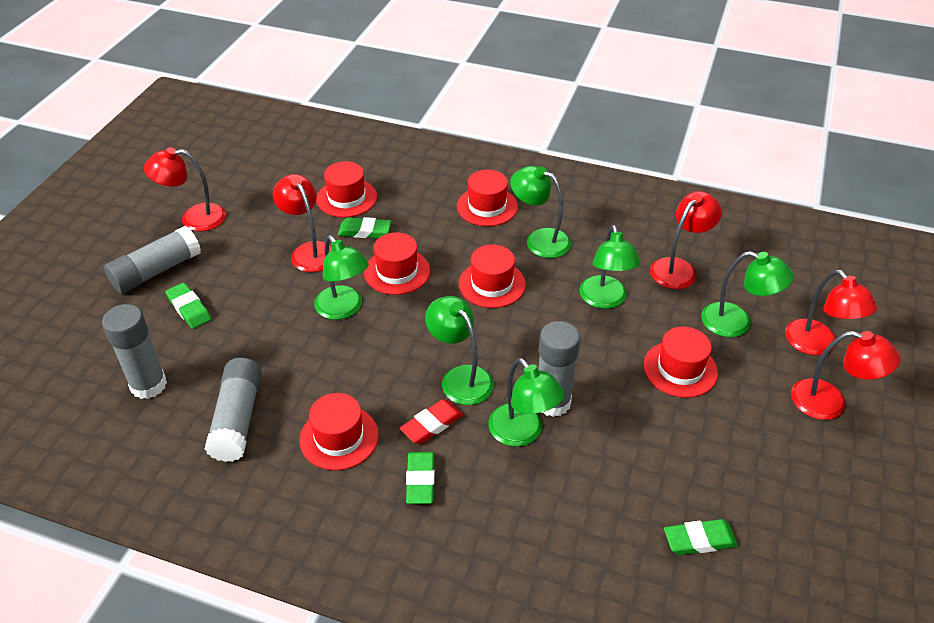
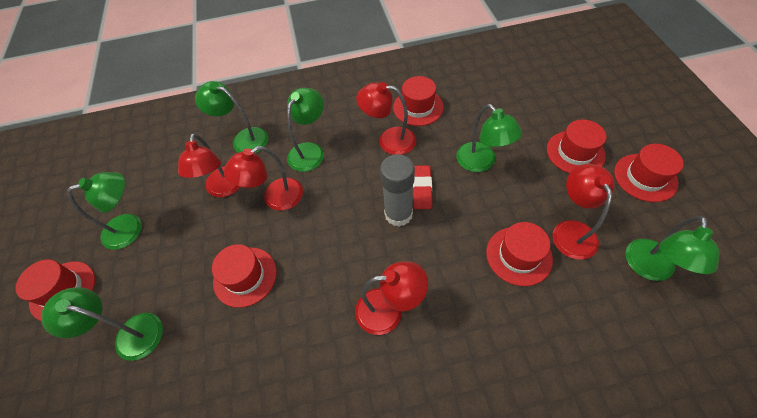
green eraser: [165,283,211,329] [338,217,391,238] [406,452,435,504] [664,519,738,555] = 4 -> none = 0
grey glue stick: [102,304,167,399] [104,226,201,294] [205,358,262,462] [538,321,580,417] = 4 -> [380,154,415,227] = 1

